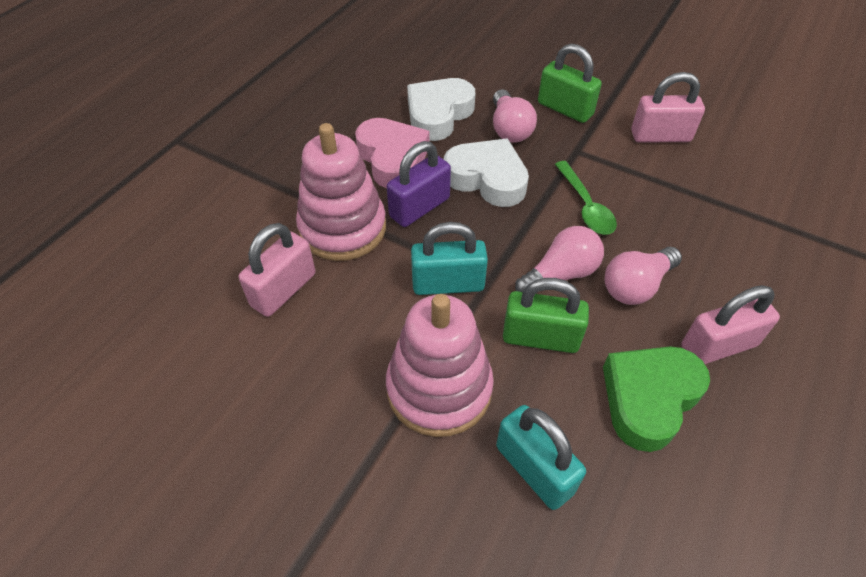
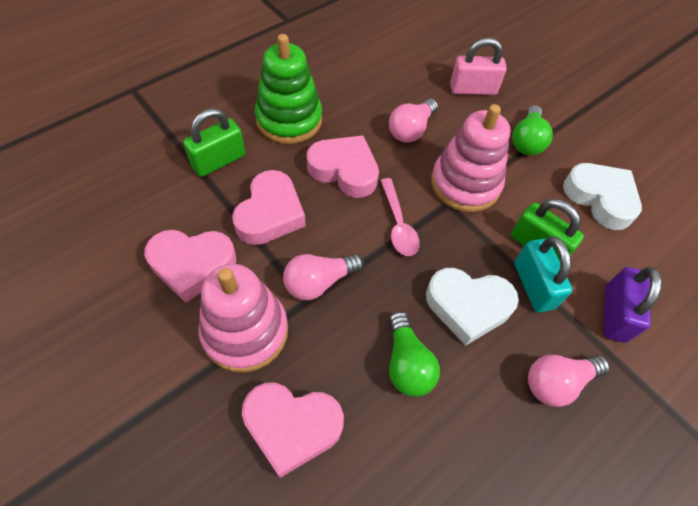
green heart: [603,346,710,452] = 1 -> none = 0
green light bulb: none = 0 -> [389,311,440,397] [513,105,553,155] = 2
green spoon: [555,161,617,235] = 1 -> none = 0
green stacking toy: none = 0 -> [255,34,322,144] = 1
pink heart: [355,118,429,188] = 1 -> [145,230,236,303] [232,170,306,245] [242,383,344,478] [307,135,379,198] = 4
pink padlock: [239,223,316,317] [631,72,705,142] [681,285,780,364] = 3 -> [450,38,507,95] = 1
pink spoon: none = 0 -> [380,178,420,256] = 1
turquoise padlock: [411,222,488,295] [496,405,586,510] = 2 -> [514,237,573,313] = 1

